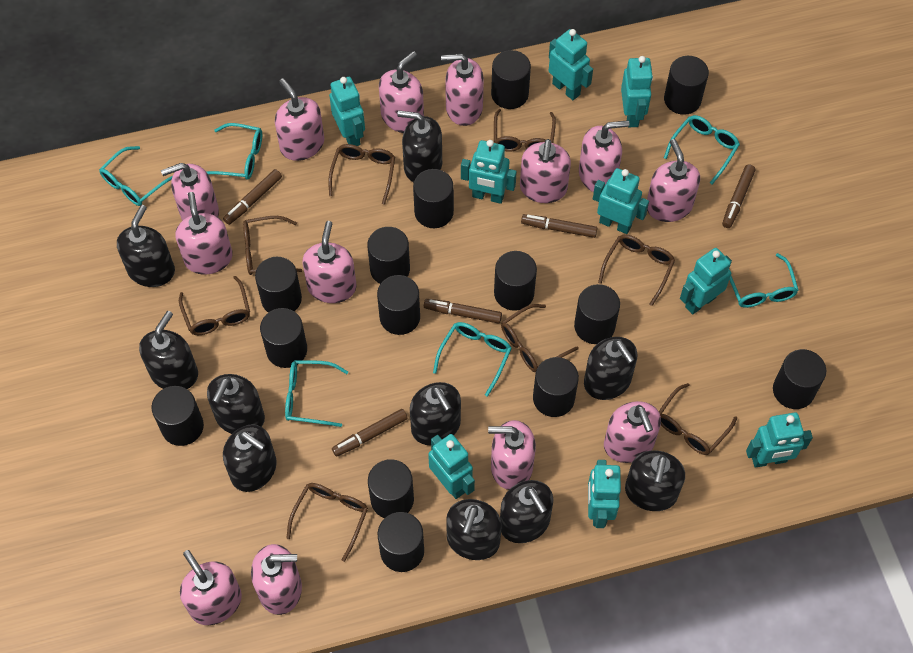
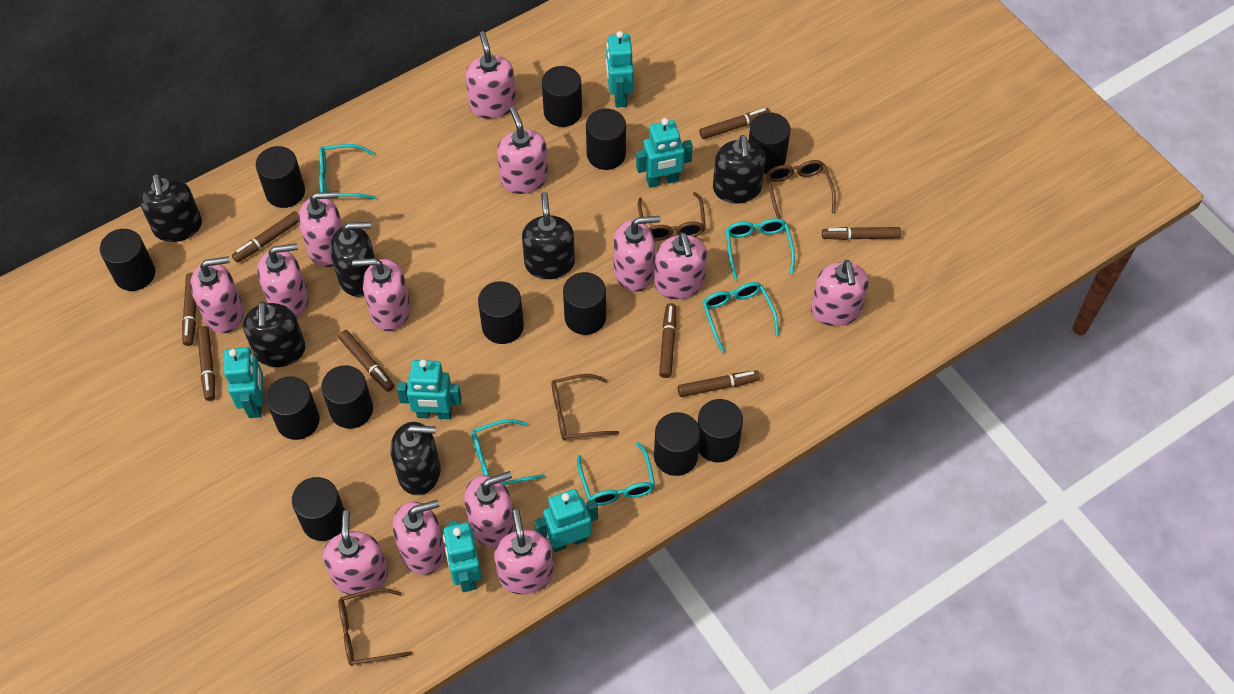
black cylinder: [152,386,204,446] [255,257,302,313] [260,308,307,368] [367,227,410,284] [368,459,414,518] [377,275,420,335] [378,512,424,572] [413,169,454,228] [491,50,531,109] [494,251,537,311] [533,357,579,417] [574,284,620,344] [664,56,709,115] [773,349,826,409] = 14 -> [100,229,155,291] [256,146,305,208] [266,376,320,440] [292,477,345,541] [321,365,373,429] [478,281,524,344] [542,66,582,127] [563,272,606,335] [586,109,626,170] [654,412,700,476] [698,399,743,462] [749,112,791,174] = 12
black soap dispenser: [117,205,175,287] [139,311,198,389] [207,374,265,434] [223,424,277,492] [397,111,442,183] [410,382,461,445] [446,499,502,560] [500,480,553,543] [584,337,637,400] [625,450,685,511] = 10 -> [139,174,202,242] [243,301,306,367] [330,222,375,297] [390,422,441,495] [522,192,575,279] [713,135,765,203] = 6
brown glasses: [179,276,250,335] [243,216,302,275] [286,483,368,562] [328,144,395,205] [494,109,556,152] [501,304,579,372] [598,234,675,306] [659,383,737,455] = 8 -> [338,588,412,666] [551,374,619,441] [638,192,706,241] [766,160,836,219] = 4
brown marker: [223,169,282,225] [332,409,408,457] [424,299,502,324] [521,214,597,238] [722,164,756,228] = 5 -> [182,273,196,346] [197,326,215,401] [232,211,299,262] [338,330,395,392] [659,303,676,378] [678,370,760,397] [699,108,771,139] [822,227,901,240] = 8
turquoise glasses: [99,146,172,206] [207,123,262,180] [285,360,348,427] [433,322,512,397] [664,115,740,185] [729,253,799,308] = 6 -> [319,144,376,199] [471,419,545,485] [577,442,655,506] [702,282,779,353] [726,218,795,280] = 5
turquoise robot: [329,77,365,146] [428,434,475,499] [461,140,517,204] [549,29,593,100] [588,460,621,528] [593,168,649,234] [621,56,653,127] [680,248,732,315] [746,413,813,468] = 9 -> [224,347,263,418] [397,359,462,419] [443,520,482,592] [534,489,598,552] [606,31,634,108] [636,118,693,188] = 6

